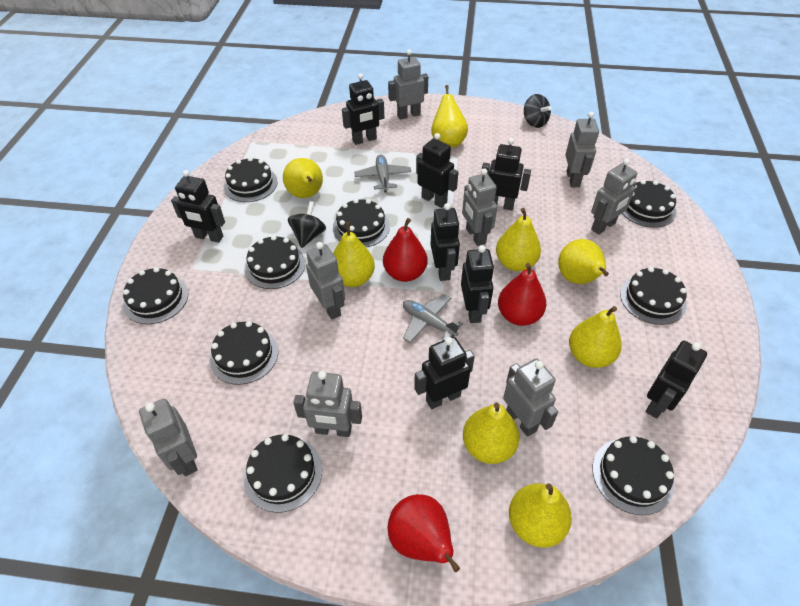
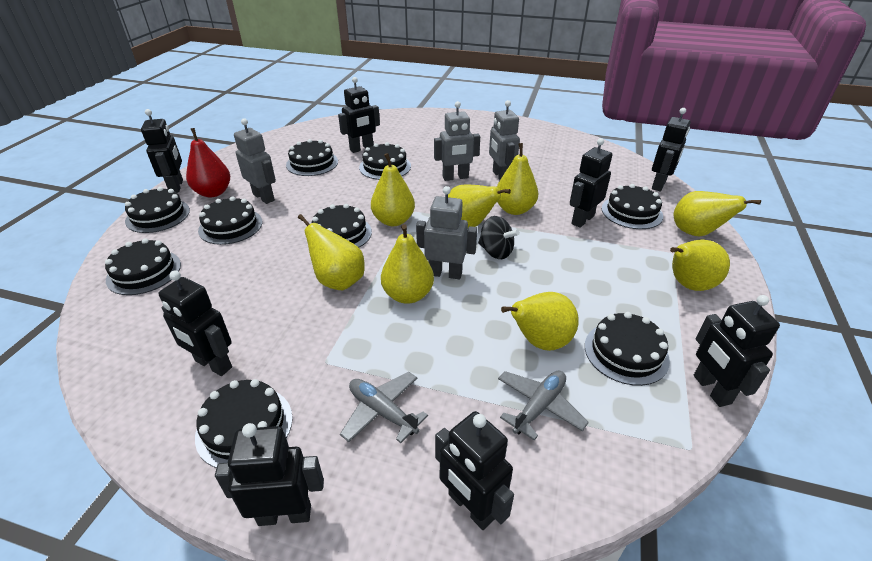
black spinning top: [288,201,326,248] [524,94,552,128] = 2 -> [478,216,520,259] = 1
grey robot: [139,398,198,477] [293,371,362,437] [306,242,345,320] [388,49,428,120] [462,168,497,246] [503,358,558,437] [565,112,599,187] [591,159,637,235] = 8 -> [234,119,276,204] [416,186,477,279] [434,101,480,181] [489,100,520,180] = 4
red pear: [383,218,427,282] [388,494,460,572] [498,263,546,326] = 3 -> [186,128,230,197] = 1

